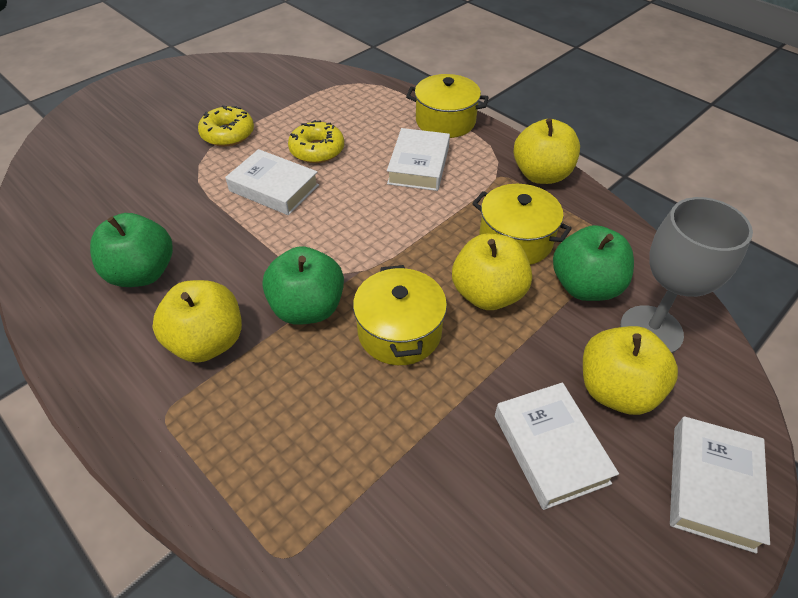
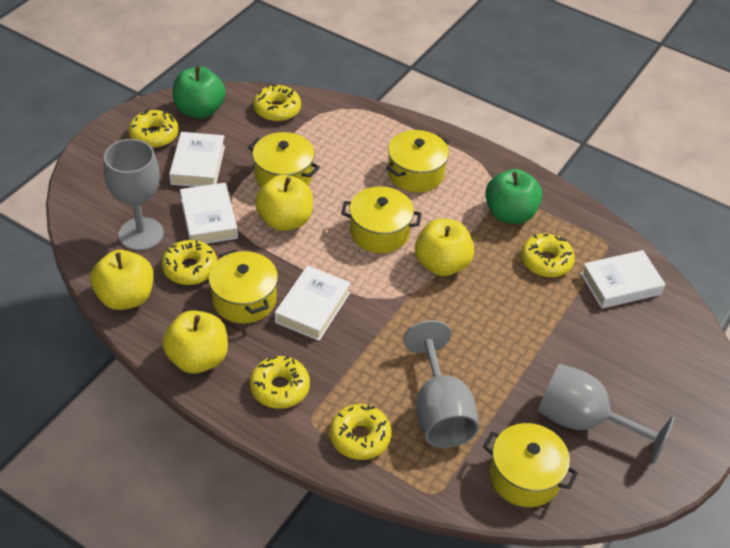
green apple: [90,213,173,287] [262,246,344,325] [553,225,634,301] = 3 -> [173,66,226,118] [485,169,542,224] = 2
grey goblet: [620,197,753,353] = 1 -> [103,139,164,251] [403,320,479,448] [538,364,675,464] = 3
yellow donut: [198,105,254,147] [288,120,344,163] = 2 -> [128,109,179,148] [162,240,217,285] [250,356,310,409] [253,84,301,121] [330,404,392,460] [521,234,575,277] = 6
yellow pot: [353,265,447,365] [406,74,489,138] [472,184,572,265] = 3 -> [208,249,278,323] [248,132,320,188] [341,186,422,253] [386,130,449,193] [483,423,578,507] = 5

